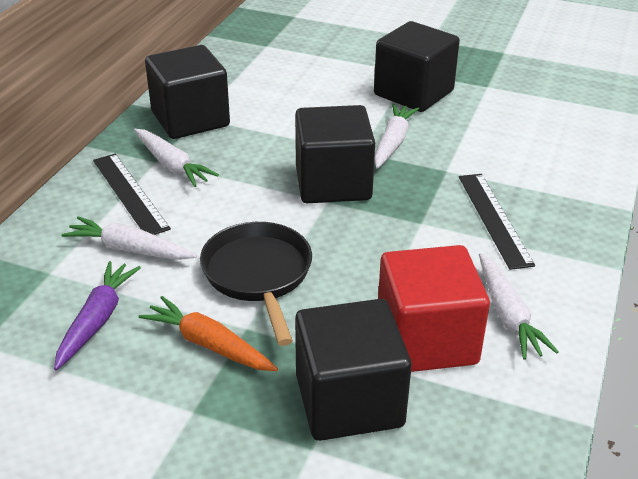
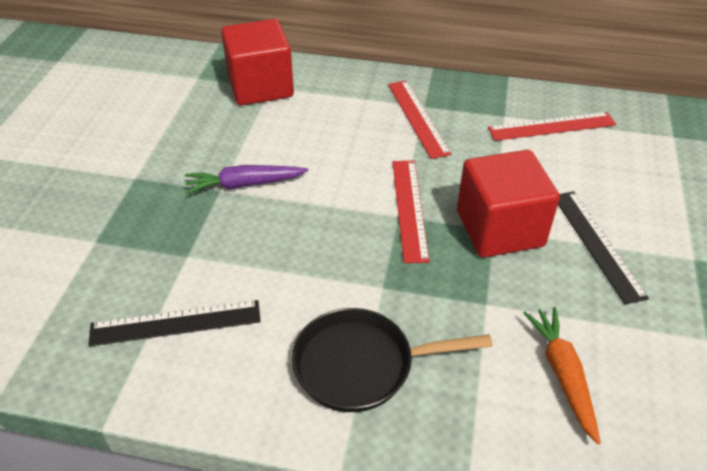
black cube: [145,45,230,139] [295,105,375,203] [295,299,412,441] [374,21,460,112] = 4 -> none = 0
red cube: [378,245,490,372] = 1 -> [221,19,294,106] [457,150,560,257] = 2
red ruler: none = 0 -> [388,81,451,159] [393,161,430,263] [488,112,616,141] = 3
white carrot: [61,217,197,260] [134,129,219,187] [374,104,419,169] [479,253,559,360] = 4 -> none = 0

